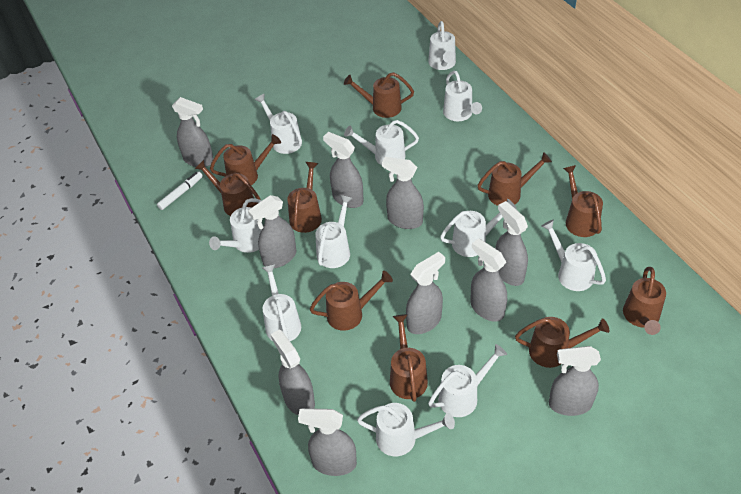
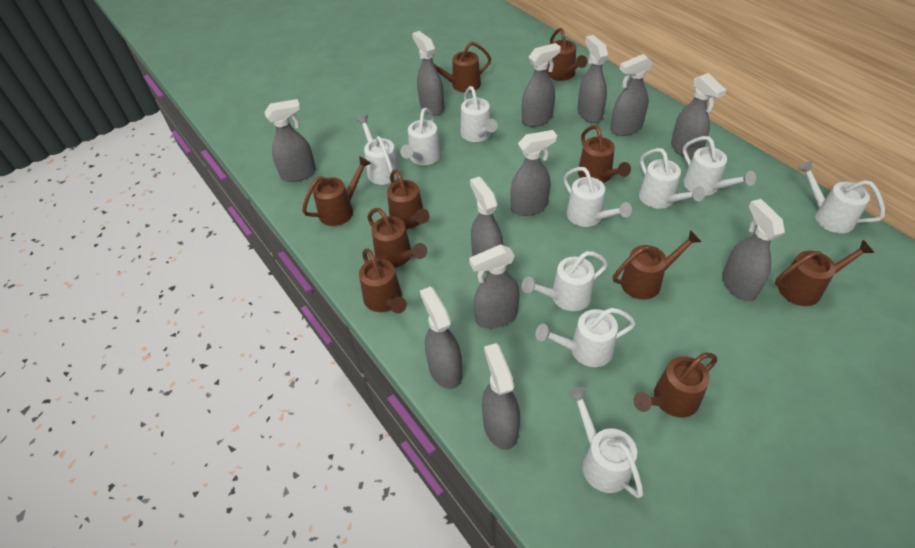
grey spray bottle: [172,97,214,167] [248,195,296,268] [270,330,315,416] [298,408,357,476] [323,132,364,208] [382,157,424,229] [406,252,445,334] [470,238,507,322] [495,201,528,286] [549,346,601,416] = 10 -> [264,99,316,182] [412,31,444,115] [420,287,462,389] [469,245,520,329] [470,177,503,273] [482,343,520,450] [510,130,557,216] [522,43,561,127] [577,35,608,123] [611,54,653,136] [671,73,726,159] [722,199,785,301] = 12
white marker: [157,172,203,210] = 1 -> none = 0
white watering can: [209,198,263,253] [255,94,302,154] [262,264,301,341] [315,195,352,268] [344,120,419,165] [357,403,455,456] [428,21,456,70] [428,344,507,417] [440,199,517,257] [443,71,482,121] [541,220,606,291] = 11 -> [356,115,400,185] [400,108,441,165] [461,86,498,142] [522,251,608,311] [535,308,636,367] [563,167,632,227] [567,387,643,498] [639,148,705,209] [683,136,756,196] [797,161,885,233] = 10

